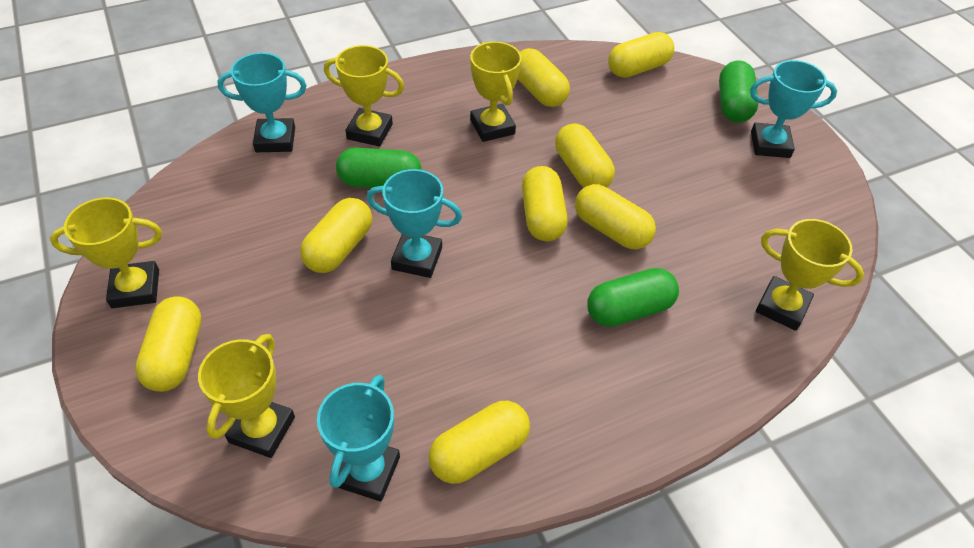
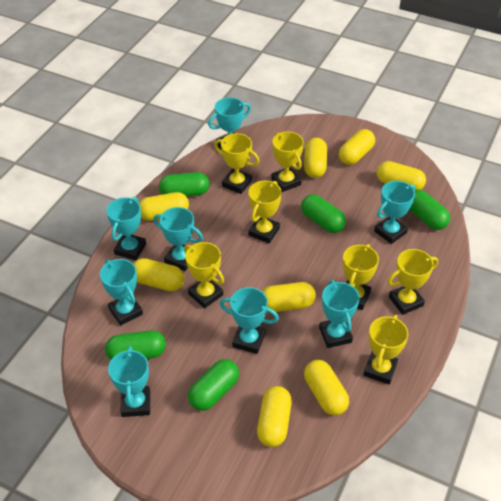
green capsule: [336,147,422,188] [587,268,679,327] [719,61,758,122] = 3 -> [105,330,166,360] [159,172,209,197] [188,359,239,411] [301,194,346,233] [409,190,450,230] = 5
turquoise trophy: [217,53,307,152] [317,375,400,502] [367,169,462,278] [750,60,837,158] = 4 -> [100,259,143,326] [107,197,146,261] [108,346,150,417] [153,207,203,271] [208,97,251,150] [220,287,279,354] [319,280,360,348] [374,181,415,244] = 8
yellow trophy: [50,197,162,308] [198,334,295,458] [324,45,404,147] [470,42,522,142] [756,219,864,331] = 5 -> [184,242,224,308] [214,133,260,194] [248,181,282,243] [271,132,304,192] [343,244,379,310] [364,315,408,385] [388,249,438,315] = 7

